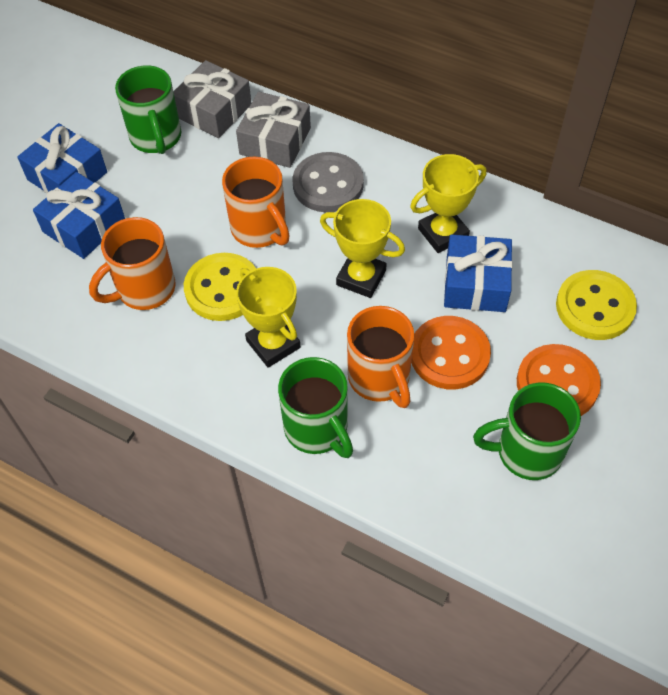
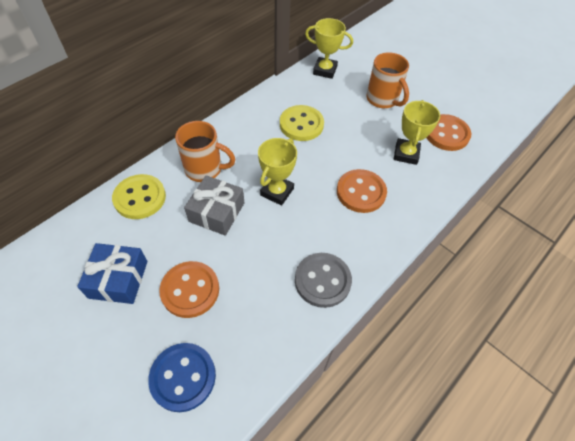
blue button: none = 0 -> [148,343,216,412] = 1
blue gift: [17,123,107,193] [33,172,125,259] [444,234,513,312] = 3 -> [77,243,147,304] = 1
green mug: [115,65,181,154] [278,357,353,458] [473,382,581,480] = 3 -> none = 0
grey gift: [173,60,251,138] [236,92,311,168] = 2 -> [184,175,244,236] = 1
orange button: [411,316,491,389] [517,344,601,416] = 2 -> [159,261,219,318] [337,169,387,213] [426,114,471,151] = 3
orange mug: [89,217,175,310] [222,157,290,248] [347,306,414,408] = 3 -> [175,121,235,182] [366,52,409,108] = 2

